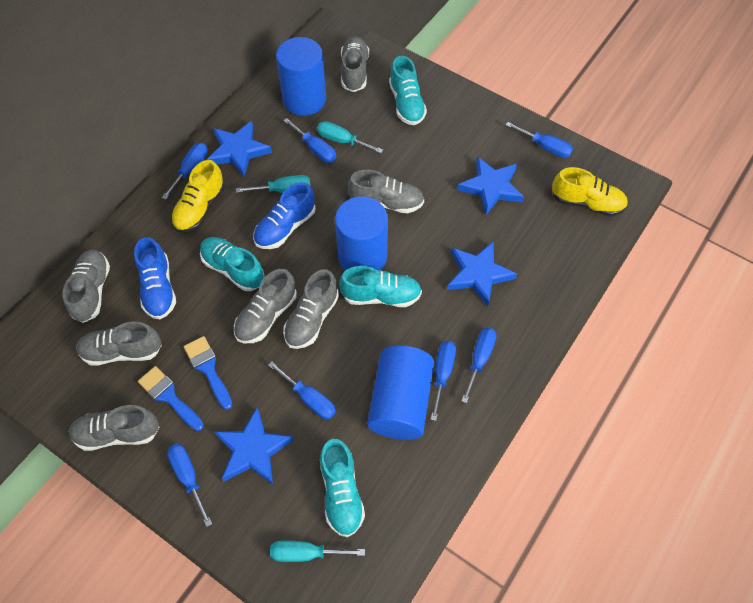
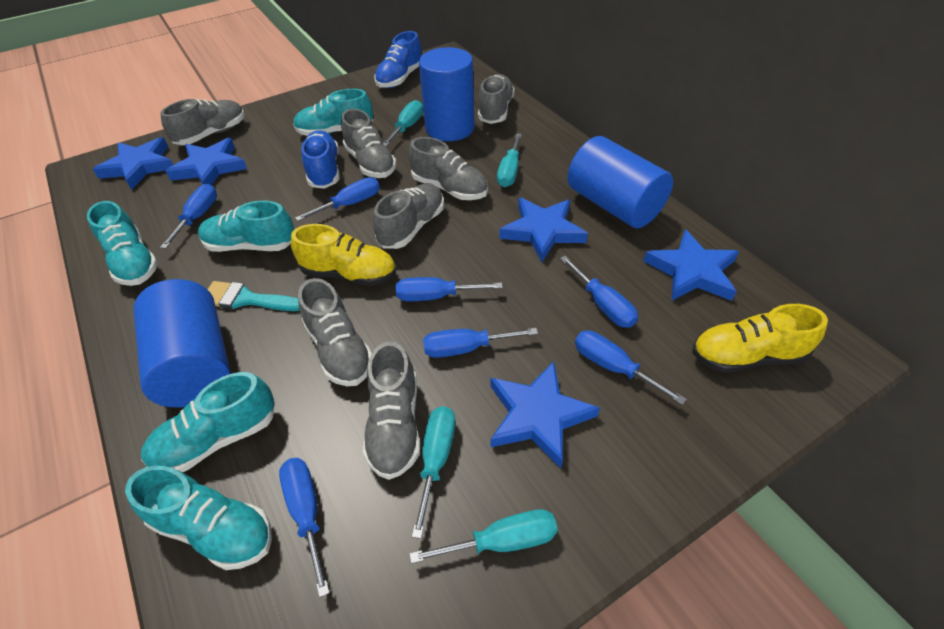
blue brush: [138,366,204,431] [184,336,232,410] = 2 -> none = 0
blue star: [207,121,272,177] [214,408,294,484] [447,241,517,306] [457,156,524,215] = 4 -> [93,137,173,190] [166,138,247,185] [491,361,600,468] [499,198,588,262] [643,229,739,301] = 5
turquoise brush: none = 0 -> [207,281,300,311] = 1
turquoise screwdriver: [236,175,310,193] [270,541,365,562] [317,121,383,153] = 3 -> [383,100,423,147] [409,509,558,564] [412,406,455,539] [497,133,522,187] = 4
turquoise shoe: [200,237,265,291] [320,439,365,537] [339,266,422,307] [389,56,427,125] = 4 -> [87,201,158,286] [125,466,272,570] [141,372,275,472] [198,200,294,252] [293,89,373,136] = 5

